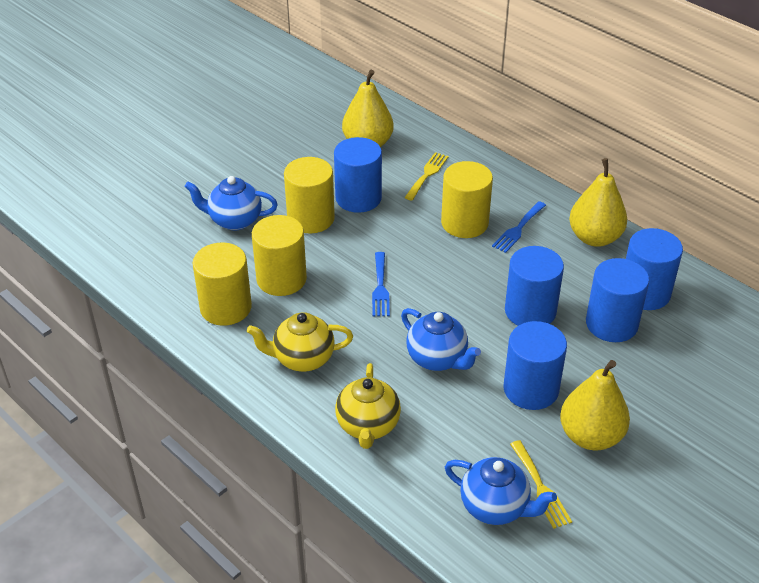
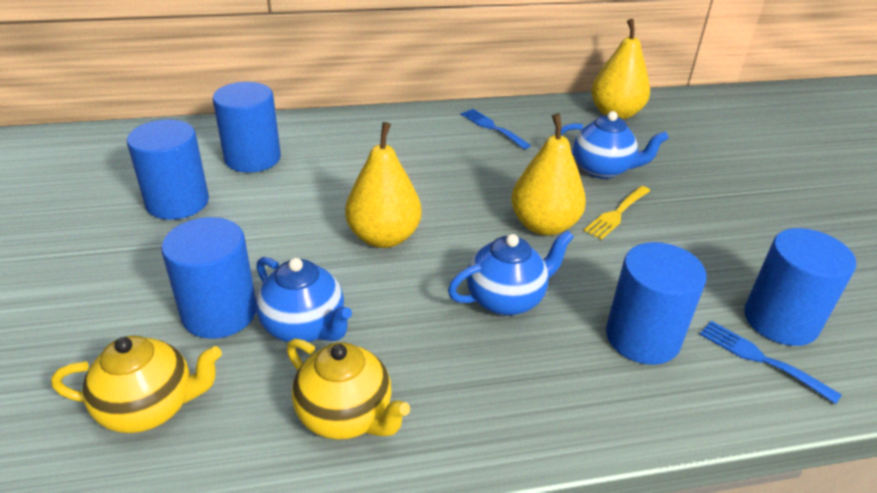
yellow cylinder: [193,243,252,326] [252,215,307,296] [284,157,335,233] [441,161,493,238] = 4 -> none = 0
yellow fork: [404,152,449,201] [510,440,572,529] = 2 -> [584,186,650,240] = 1

